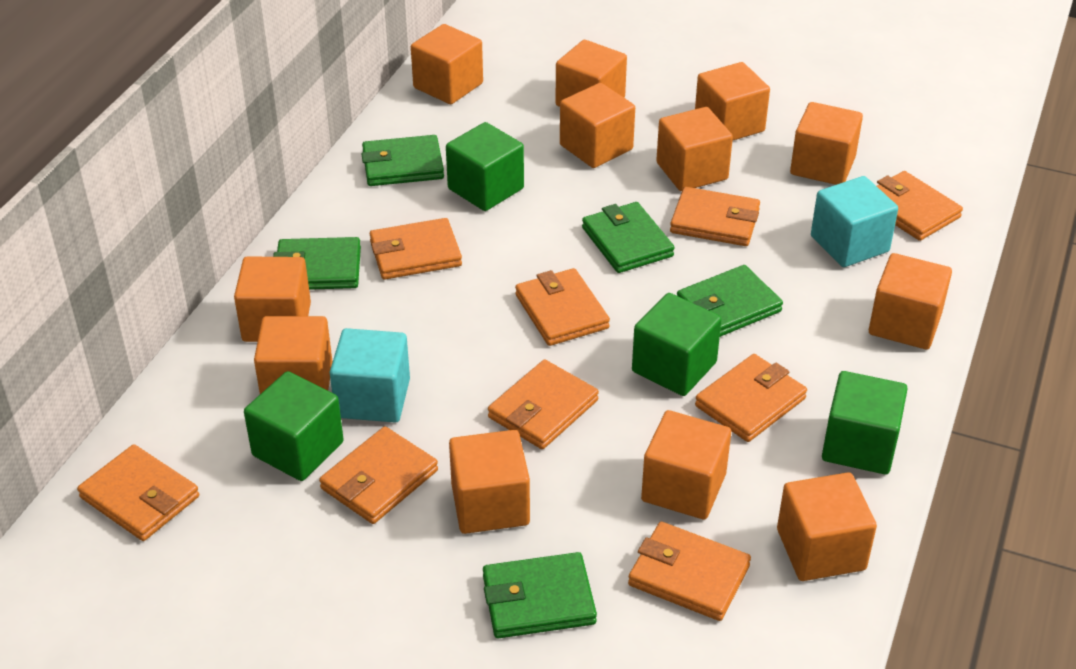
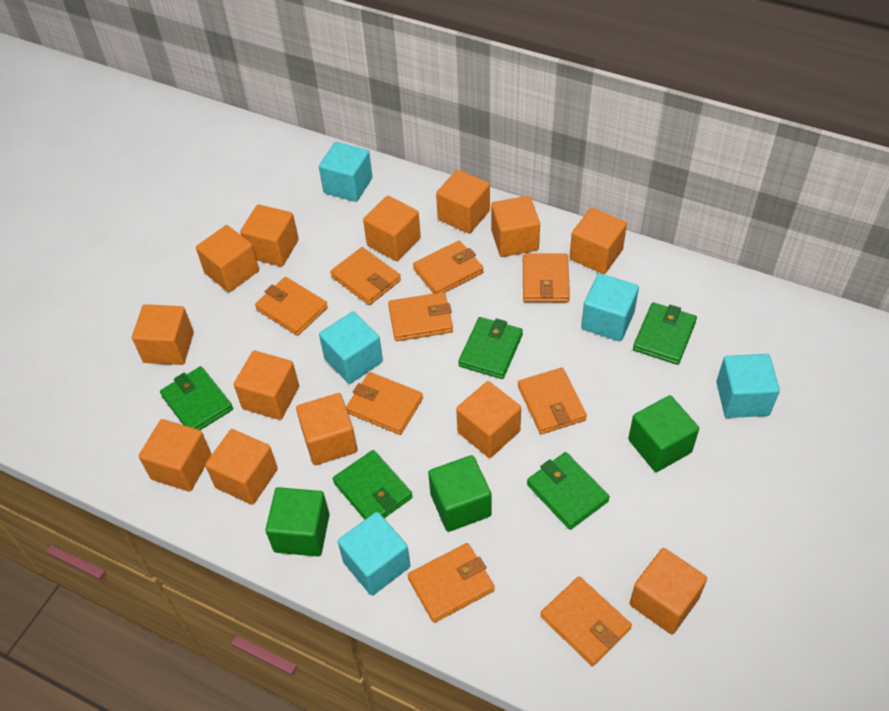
green cube: [244,371,344,481] [446,122,524,211] [632,293,722,396] [822,371,908,474] = 4 -> [265,487,329,556] [428,455,491,532] [628,395,699,472] = 3
orange cube: [234,256,311,342] [254,316,333,394] [411,24,483,104] [449,430,530,534] [555,40,627,107] [560,83,635,168] [641,410,731,520] [656,107,733,191] [695,62,770,141] [777,472,877,581] [790,102,863,185] [869,253,952,350] = 12 -> [132,304,194,365] [139,419,211,491] [196,225,259,292] [205,429,278,505] [234,351,299,420] [240,204,299,266] [296,393,357,465] [363,196,421,261] [436,170,490,234] [456,381,521,458] [491,196,540,257] [569,208,627,274] [630,548,707,634] = 13
turquoise cube: [330,328,410,423] [811,176,898,267] = 2 -> [319,142,372,202] [319,311,383,384] [338,512,410,596] [581,273,639,341] [716,354,780,418] = 5

